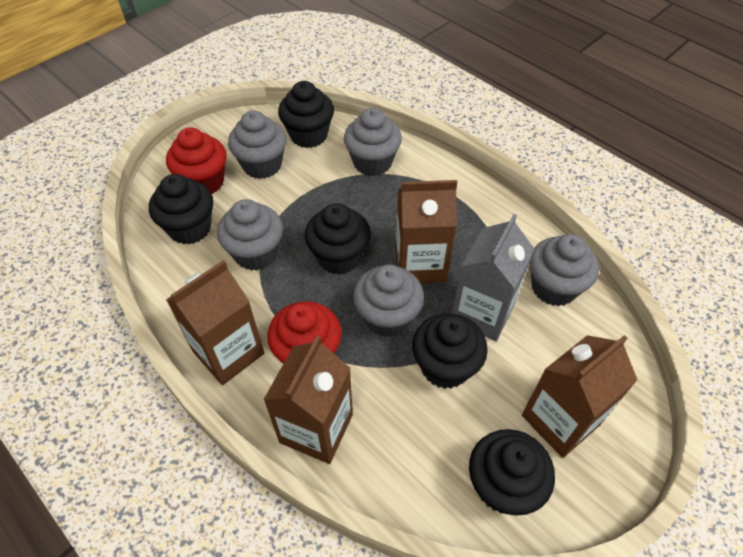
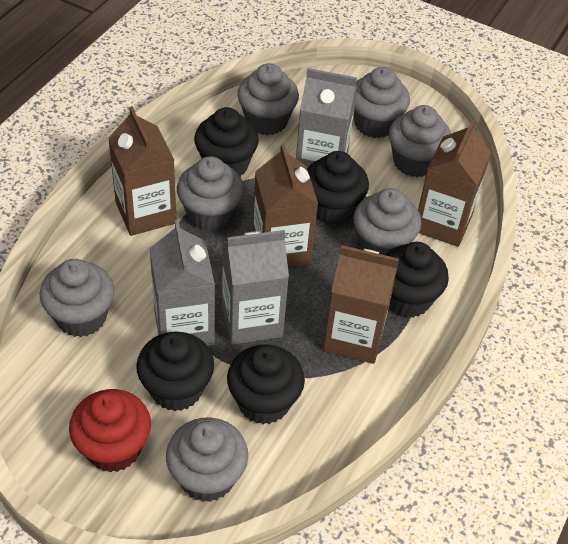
grey carton: [452,214,535,341] = 1 -> [149,220,215,346] [222,230,289,345] [296,68,358,168] = 3
grey cupcake: [217,199,283,271] [228,110,287,179] [344,108,402,176] [353,264,424,337] [529,234,599,306] = 5 -> [40,259,114,337] [166,417,248,502] [177,156,244,231] [237,63,299,135] [353,67,410,138] [353,188,421,255] [389,105,451,177] = 7
red cupcake: [166,127,227,194] [267,301,342,363] = 2 -> [69,389,151,472] = 1

